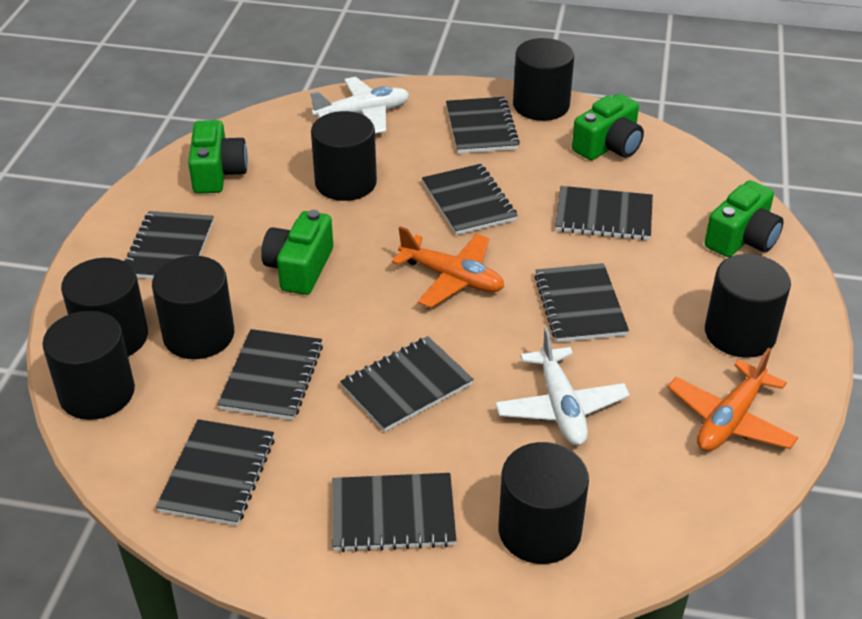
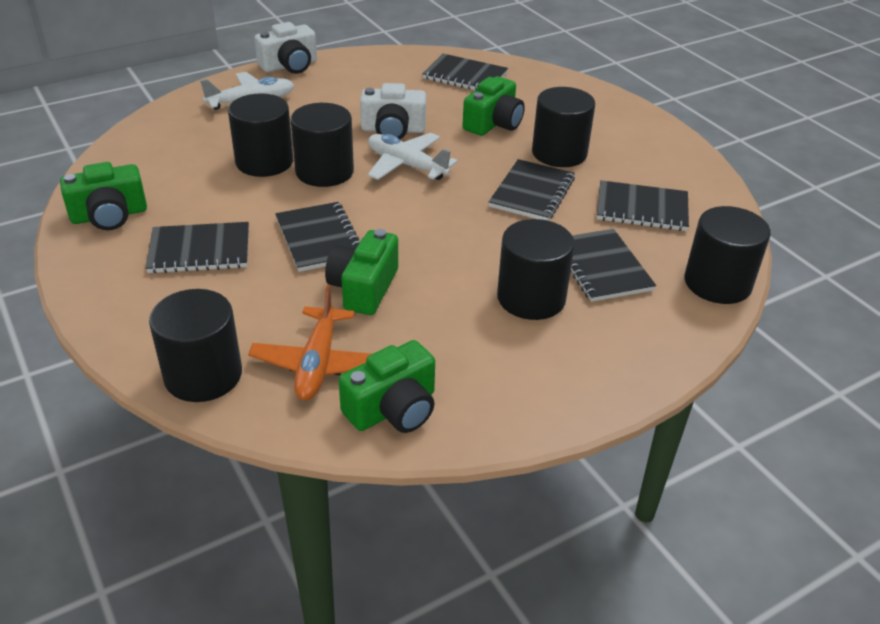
black cylinder: [42,311,135,420] [61,258,148,356] [152,255,234,359] [311,111,377,201] [499,442,589,564] [513,38,574,121] [705,254,791,358] = 7 -> [149,289,242,402] [228,93,293,177] [291,103,354,187] [497,219,575,320] [532,87,595,167] [684,206,771,304] = 6
black notebook: [124,211,214,279] [156,419,275,526] [217,329,323,420] [332,473,456,552] [340,336,474,432] [422,164,518,235] [446,97,520,154] [534,263,629,342] [555,186,653,240] = 9 -> [146,222,249,273] [275,202,360,272] [422,54,508,90] [489,159,575,221] [571,229,656,302] [597,180,689,231] = 6
orange plane: [392,226,504,308] [668,348,798,451] = 2 -> [248,285,371,400] = 1
white camera: none = 0 -> [254,22,317,74] [360,83,426,139] = 2

